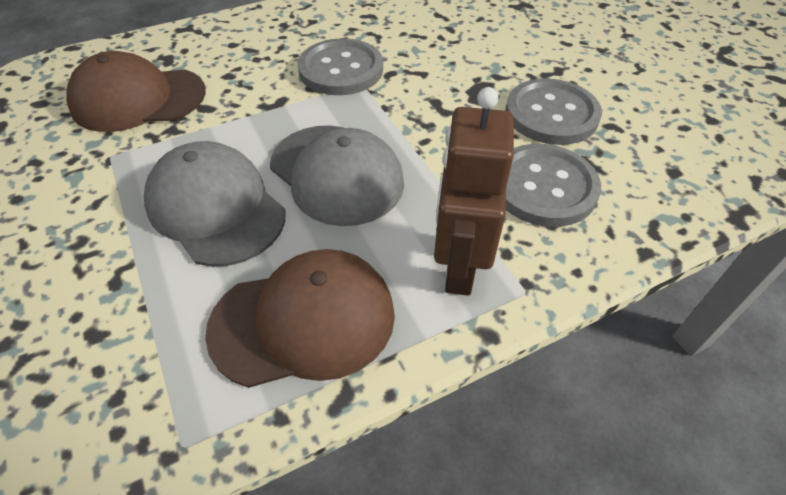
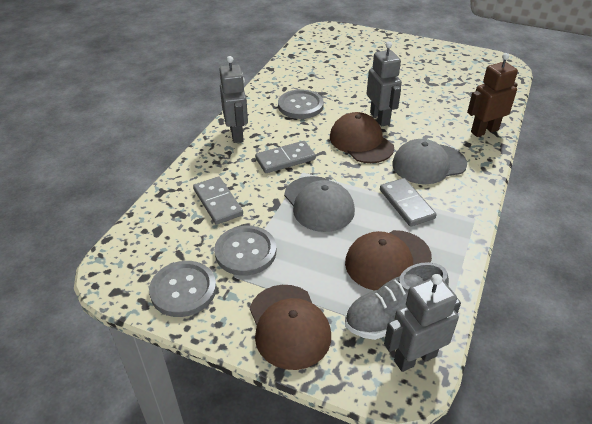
brown cap: [66,51,206,132] [205,249,395,388] = 2 -> [250,285,331,370] [330,112,394,163] [345,230,432,291] = 3
grey domino: none = 0 -> [193,176,243,225] [255,141,316,173] [380,178,437,227] = 3
grey robot: none = 0 -> [219,56,248,143] [367,41,402,126] [384,274,461,372] = 3
grey shoe: none = 0 -> [345,262,449,340] = 1

